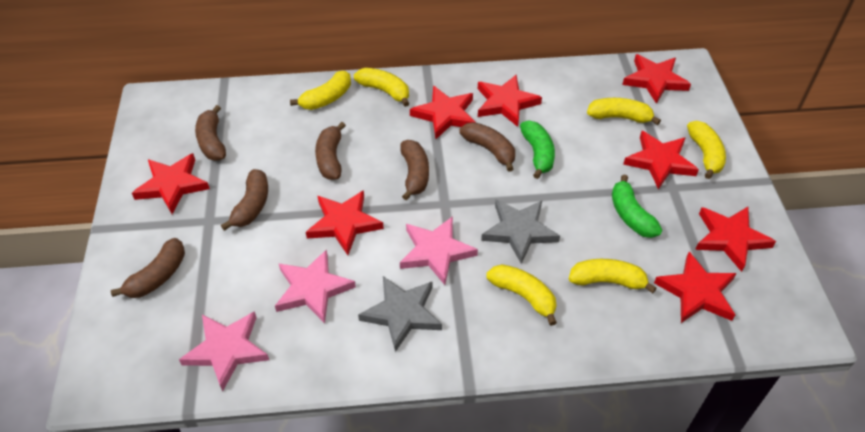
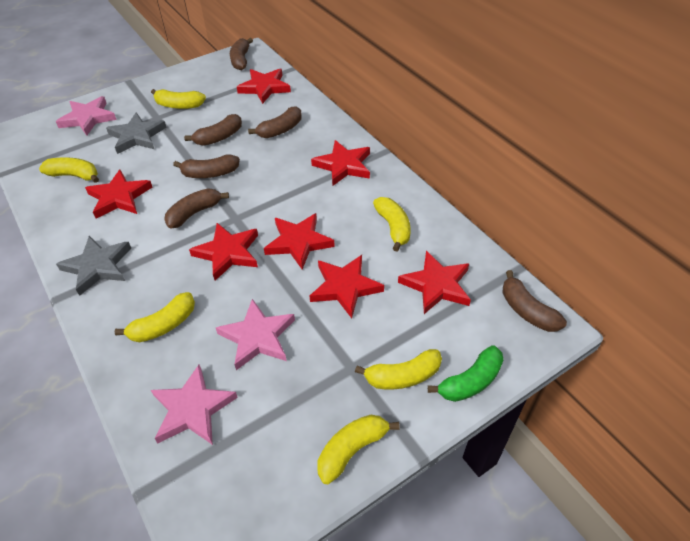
green banana: [520,121,555,179] [612,174,662,238] = 2 -> [428,345,504,402] = 1
red star: [132,153,210,214] [306,190,384,255] [410,86,476,139] [478,74,542,127] [622,54,691,104] [623,131,699,189] [654,252,737,323] [695,207,776,272] = 8 -> [85,170,152,219] [189,223,258,280] [237,69,291,104] [264,213,335,269] [309,255,384,318] [311,140,370,186] [398,251,471,314] = 7

